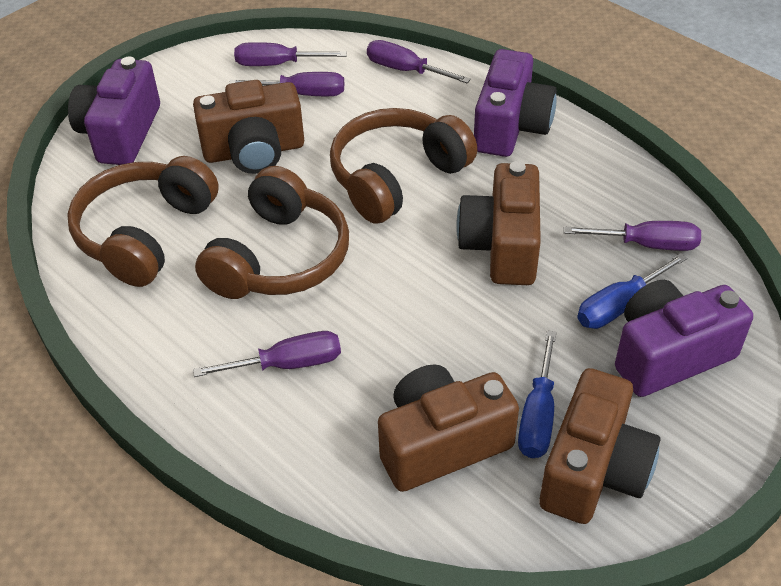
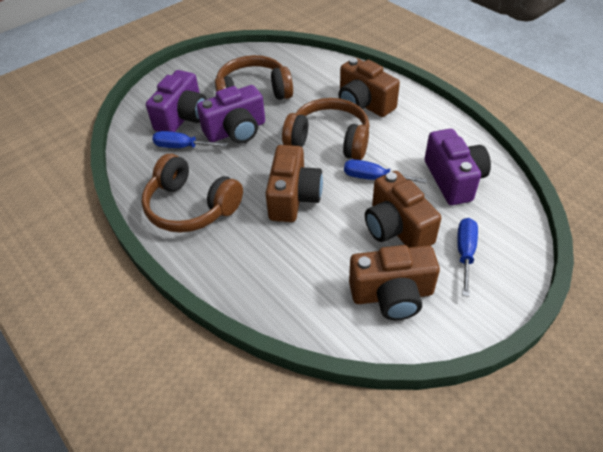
blue screwdriver: [518,331,557,458] [577,253,687,329] = 2 -> [152,131,228,148] [344,159,427,183] [457,218,478,297] = 3
purple screwdriver: [193,331,341,377] [229,72,344,96] [234,42,347,66] [367,40,471,83] [564,221,701,251] = 5 -> none = 0

